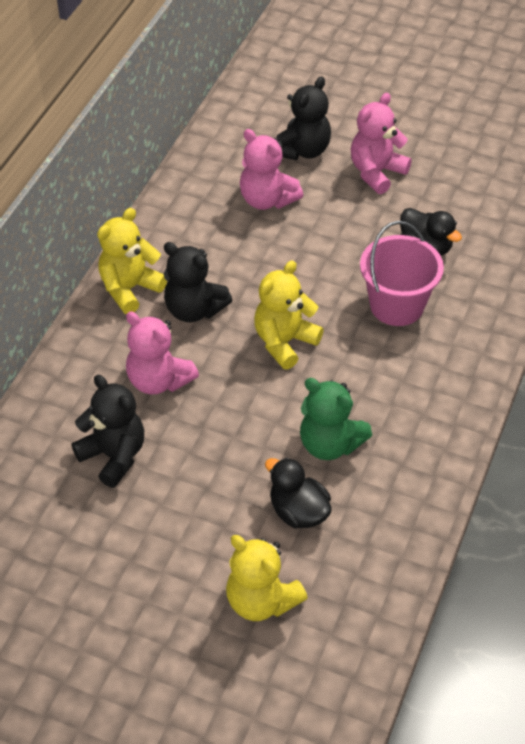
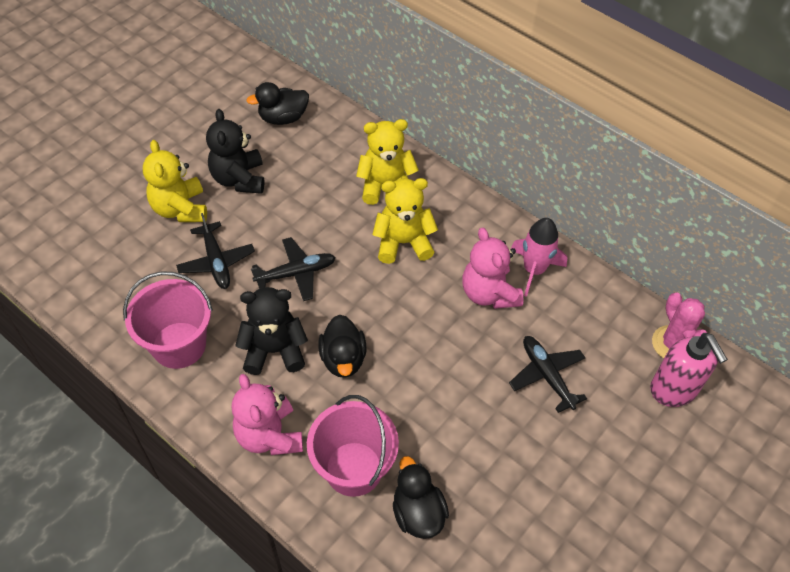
black duck: [265,457,332,528] [400,208,462,256] = 2 -> [246,82,309,125] [318,315,367,378] [393,456,449,539] = 3
black plane: none = 0 -> [176,213,255,289] [251,237,336,301] [509,336,587,413] = 3
black teddy bear: [72,375,144,488] [164,242,232,322] [274,76,331,160] = 3 -> [206,109,264,194] [235,287,308,375] = 2
green teddy bear: [300,378,372,460] = 1 -> none = 0
pink bucket: [360,221,444,326] = 1 -> [123,271,213,369] [307,395,399,497] = 2
pink cactus: none = 0 -> [652,293,707,358] = 1
pink rocket: none = 0 -> [511,218,567,297] = 1
pink soap dispenser: none = 0 -> [650,333,728,407] = 1
pink teddy bear: [126,311,199,394] [240,129,303,210] [351,93,412,194] = 3 -> [232,374,303,455] [462,228,524,309] = 2

